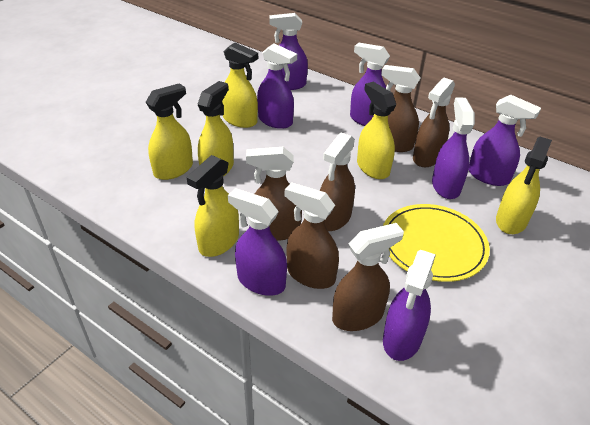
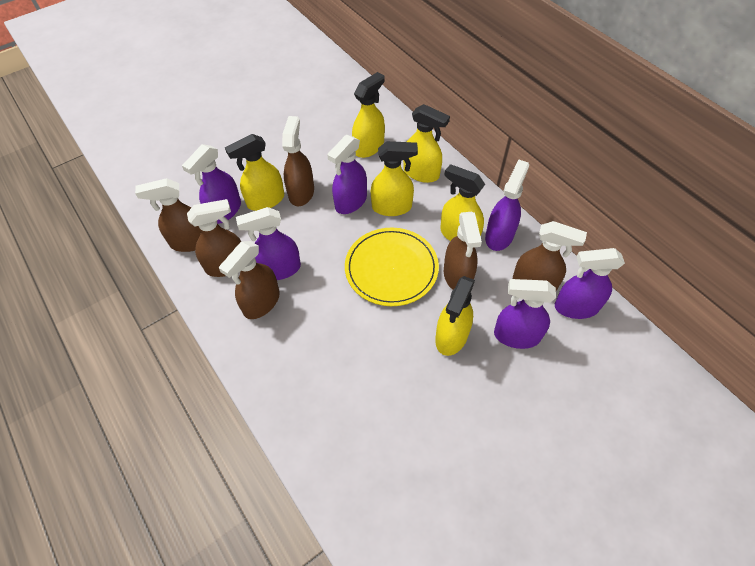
purple spray bottle: [228,188,287,296] [257,43,297,129] [270,13,308,90] [350,43,390,126] [383,250,436,361] [432,97,475,199] [468,95,541,186] = 7 -> [182,144,241,224] [236,207,301,280] [327,134,367,214] [485,160,529,251] [494,279,556,349] [555,248,625,319] = 6

